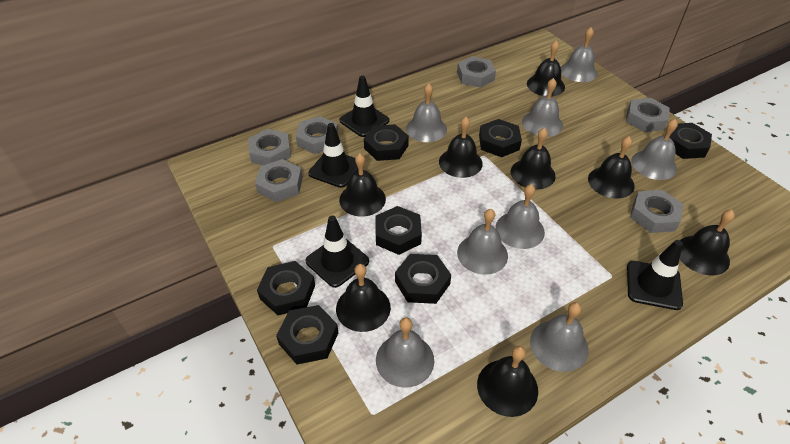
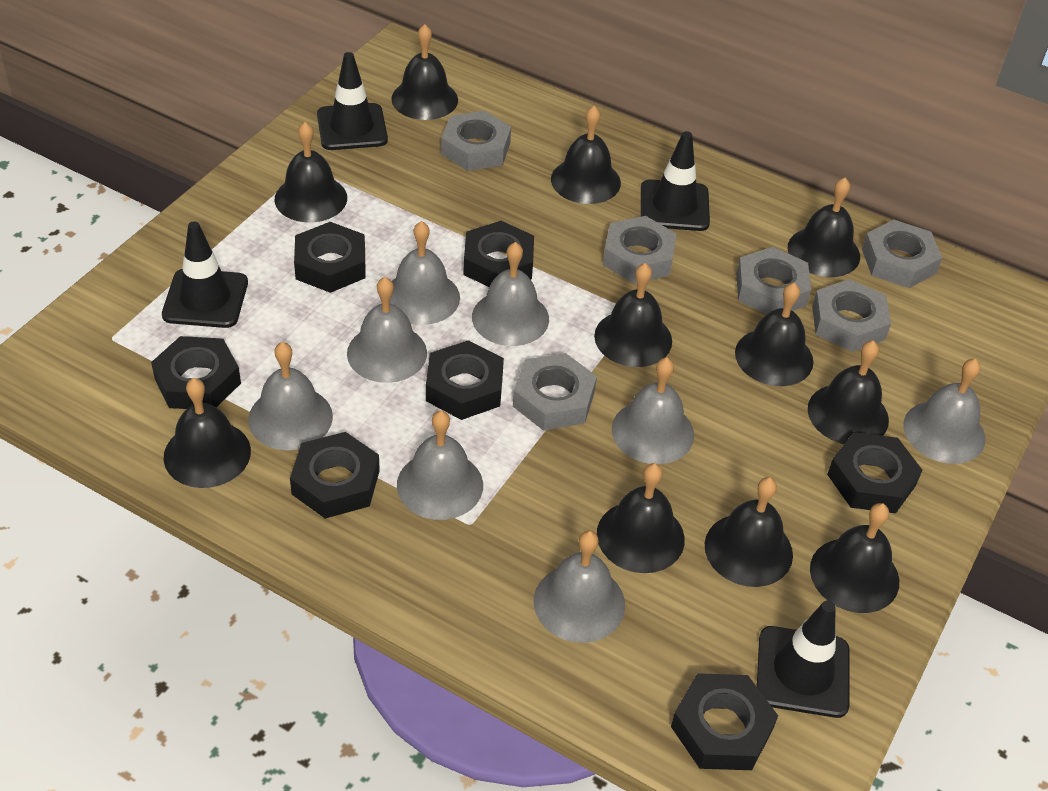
black bell: [336,264,391,332] [339,153,386,217] [439,117,483,178] [477,346,538,417] [511,128,556,190] [527,41,565,96] [588,136,634,199] [680,210,735,276] = 8 -> [164,378,251,488] [275,122,347,222] [391,24,458,120] [551,106,621,204] [594,263,672,367] [597,463,685,573] [705,477,793,587] [735,282,813,386] [788,177,860,277] [808,340,889,444] [810,503,899,613] = 11

